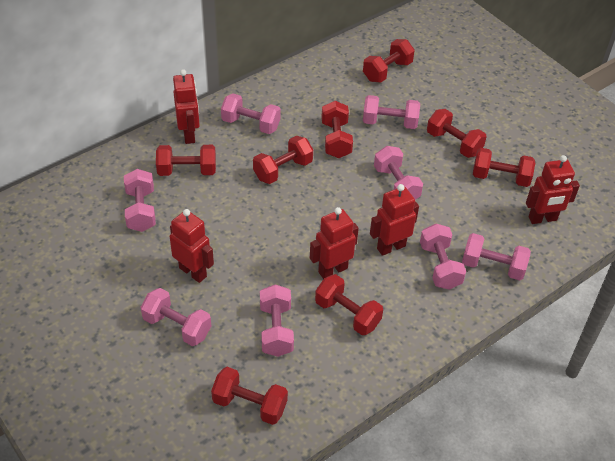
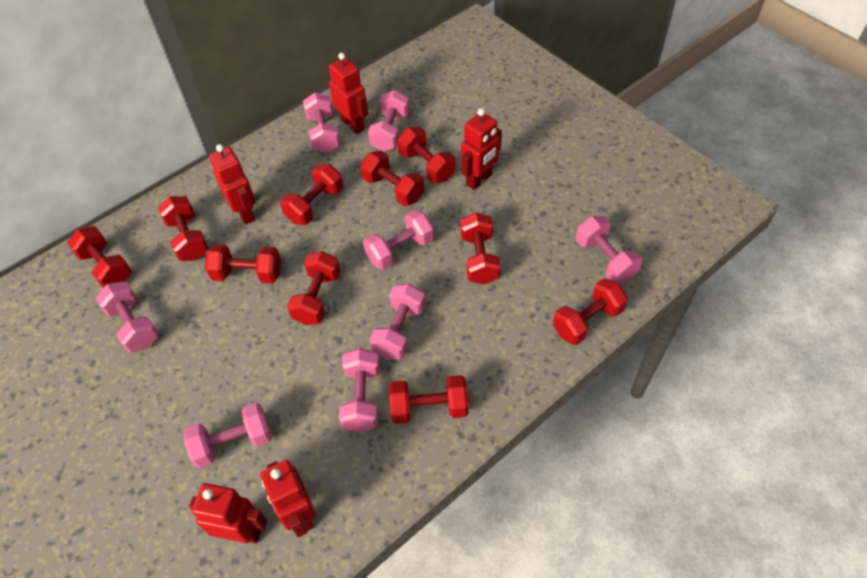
red dumbbell: [156,145,216,176] [211,367,288,425] [253,135,313,184] [315,274,383,335] [321,101,353,158] [363,39,415,83] [427,109,487,158] [473,148,535,187] = 8 -> [67,226,132,288] [158,196,209,261] [205,244,281,284] [280,164,343,225] [287,251,341,325] [360,150,425,206] [389,375,469,424] [397,127,456,183] [460,212,501,284] [553,278,628,345] = 10

